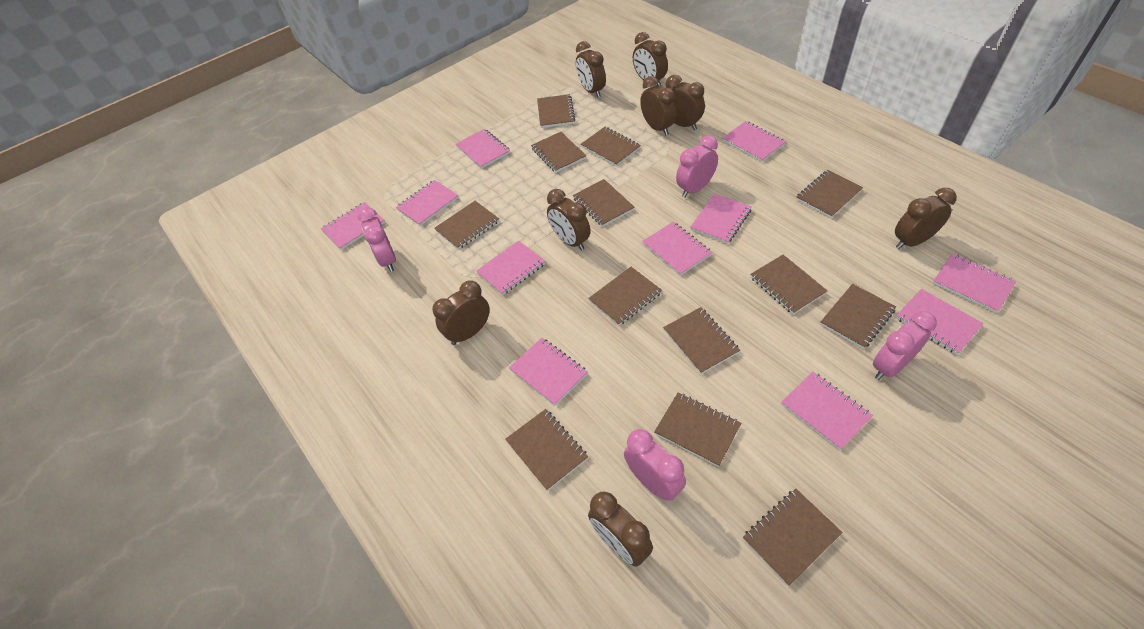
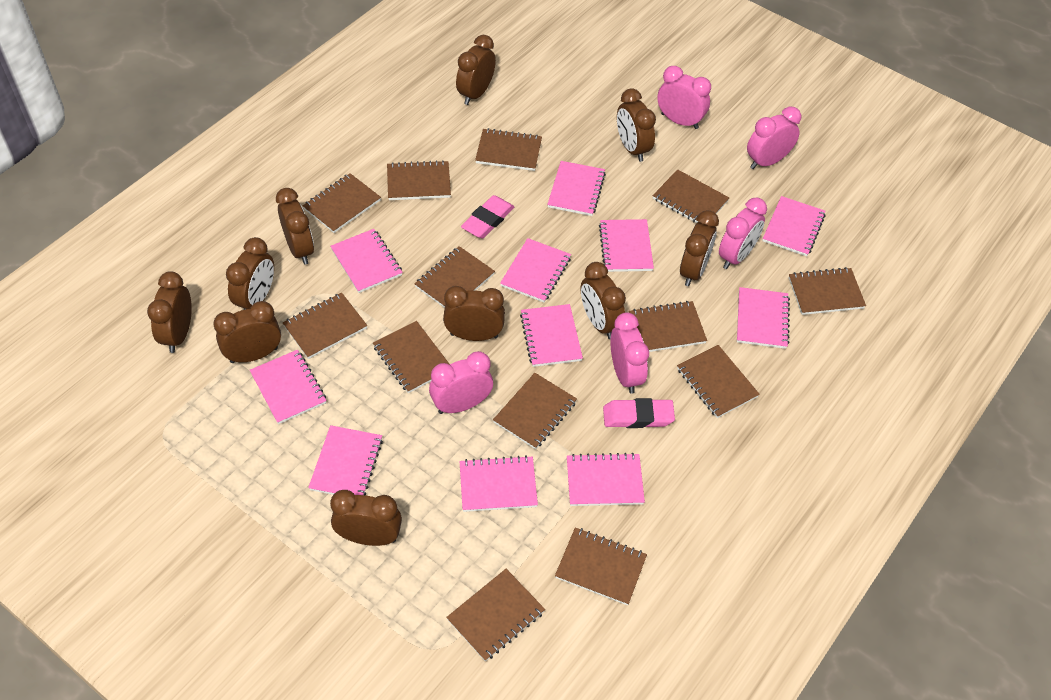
brown clock: [432,281,490,345] [547,189,591,251] [576,41,606,98] [588,492,653,567] [633,32,668,86] [640,76,676,135] [666,75,705,130] [895,188,957,249] = 8 -> [147,271,192,353] [213,301,281,363] [226,237,274,310] [276,188,314,265] [330,490,402,546] [443,286,505,341] [456,35,496,105] [581,262,626,339] [617,88,656,162] [680,210,719,286] = 10
pink clock: [358,207,396,272] [624,429,686,501] [676,135,718,198] [873,311,937,380] = 4 -> [429,351,493,414] [611,312,649,394] [657,66,711,129] [719,198,767,269] [747,107,801,169] = 5
pink eraser: none = 0 -> [461,195,514,238] [603,398,675,428] = 2

